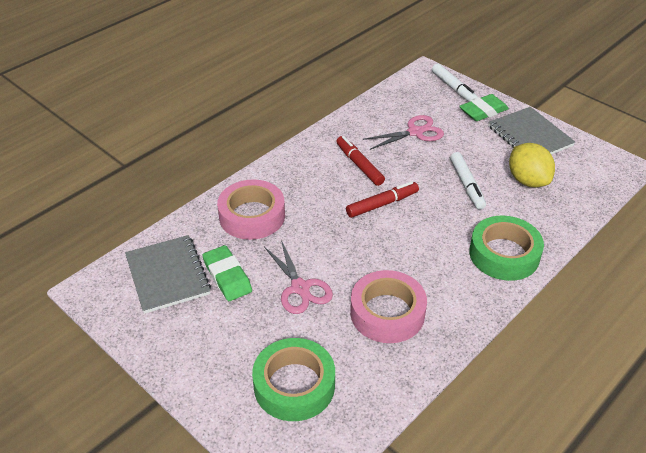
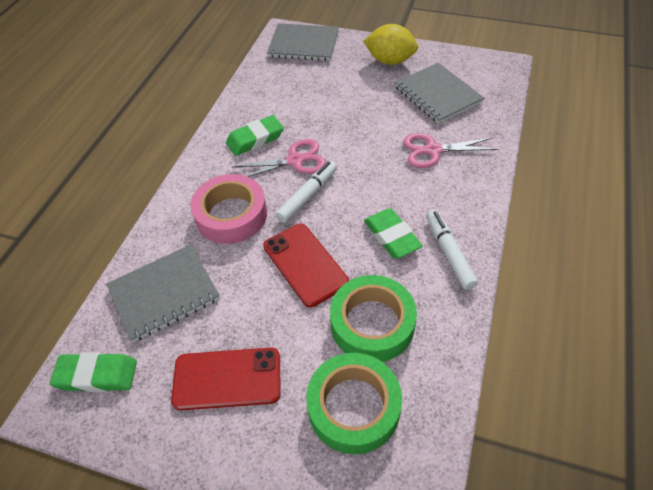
green eraser: [202,245,252,301] [459,94,509,121] = 2 -> [50,352,137,392] [226,115,284,156] [364,209,423,258] = 3
grey notebook: [125,235,211,314] [488,107,575,155] = 2 -> [106,244,220,342] [267,23,339,61] [395,63,484,124] = 3
pink tape: [217,179,285,240] [350,270,427,343] = 2 -> [191,174,267,244] = 1
red marker: [336,136,385,186] [346,181,419,218] = 2 -> none = 0
red phone: none = 0 -> [171,347,281,411] [263,224,349,307] = 2

